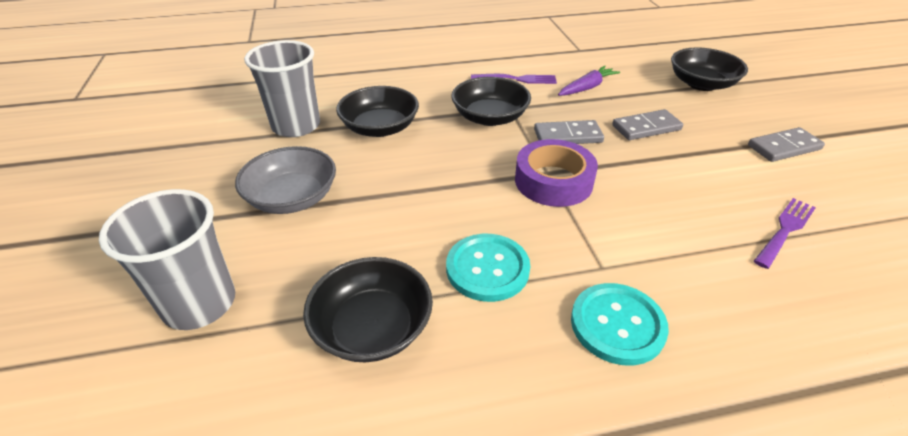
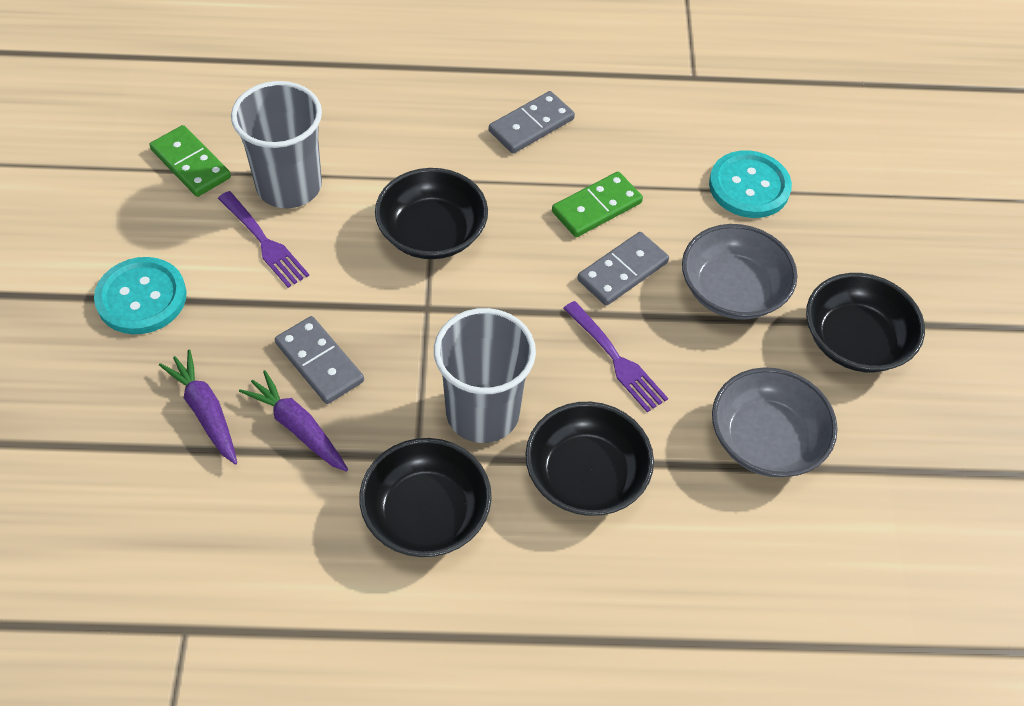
green domino: none = 0 -> [150,125,231,197] [552,172,643,237] = 2
grey bowl: [235,146,336,214] = 1 -> [682,224,797,320] [712,367,838,477] = 2
purple carrot: [558,65,620,96] = 1 -> [159,349,237,465] [239,370,348,472] = 2
purple tape: [515,139,598,207] = 1 -> none = 0

